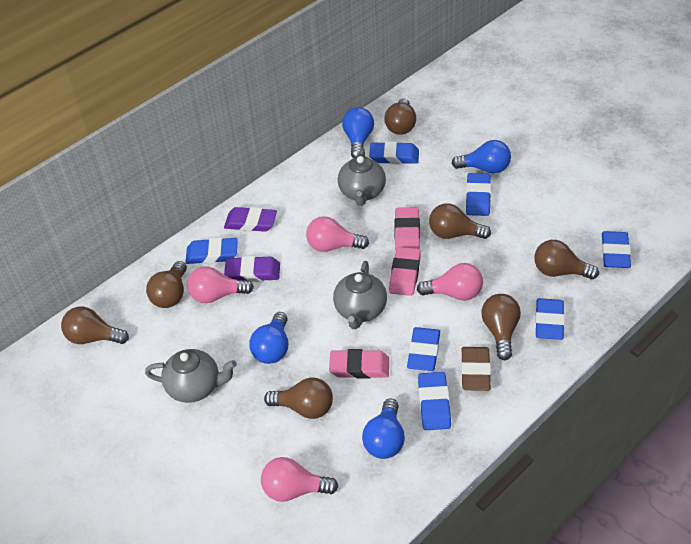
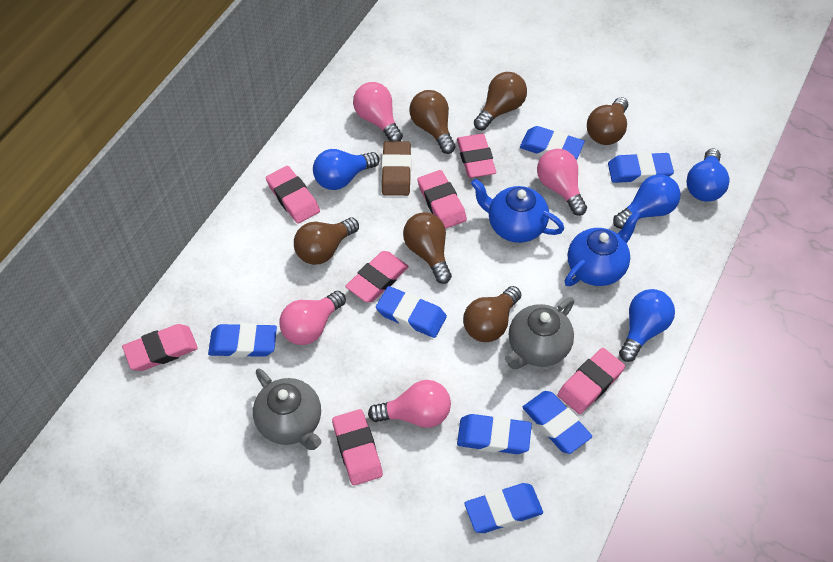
blue teapot: none = 0 -> [471,179,564,243] [565,211,641,286] = 2
brown light bulb: [61,306,129,344] [146,261,187,308] [264,378,333,419] [384,98,416,135] [429,203,491,239] [482,294,521,360] [534,240,599,279] = 7 -> [294,217,359,265] [403,212,452,284] [409,90,456,154] [463,286,521,342] [474,72,527,130] [587,97,628,145] = 6
grey teapot: [145,349,237,403] [333,261,387,329] [338,148,386,206] = 3 -> [253,369,322,450] [505,297,574,369] = 2
pink eraser: [329,349,389,378] [389,247,421,296] [394,207,420,250] = 3 -> [122,324,198,371] [266,166,320,223] [332,409,383,486] [345,251,409,302] [417,170,467,229] [457,134,496,178] [557,348,625,414] = 7
purple eraser: [224,207,277,232] [224,256,280,282] = 2 -> none = 0

